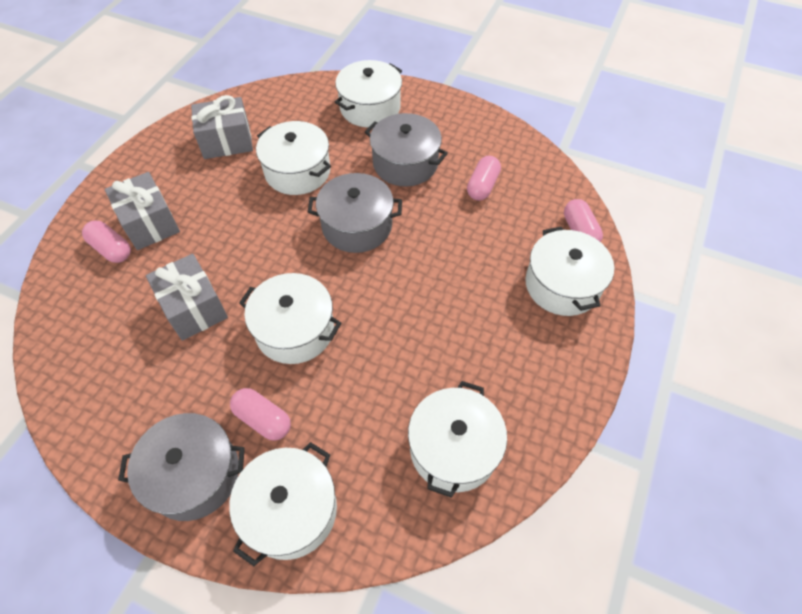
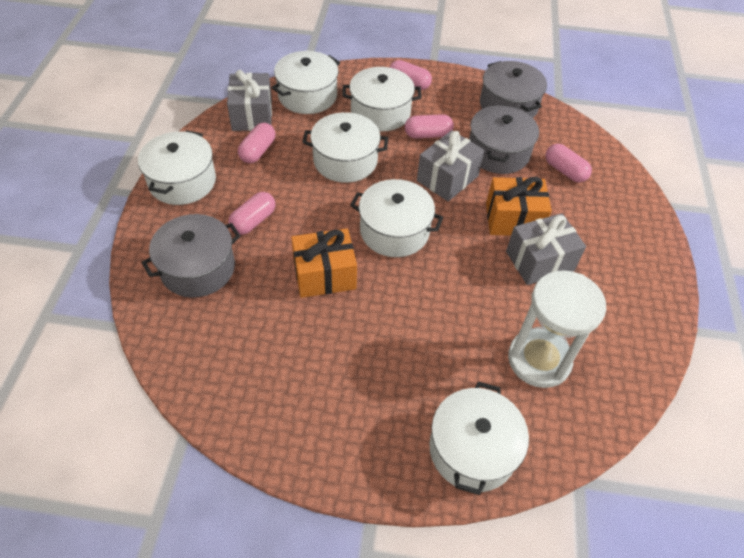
orange gift: none = 0 -> [291,228,357,298] [486,177,552,236] = 2
pink capsule: [82,221,131,263] [230,388,291,441] [467,156,501,200] [564,199,603,242] = 4 -> [228,192,275,235] [238,123,275,163] [389,60,432,90] [405,114,454,139] [545,144,592,182] = 5
white hourglass: none = 0 -> [508,270,606,388] = 1

